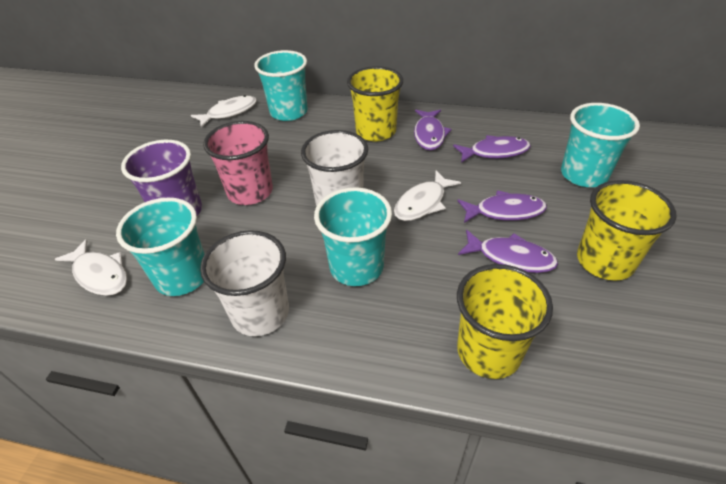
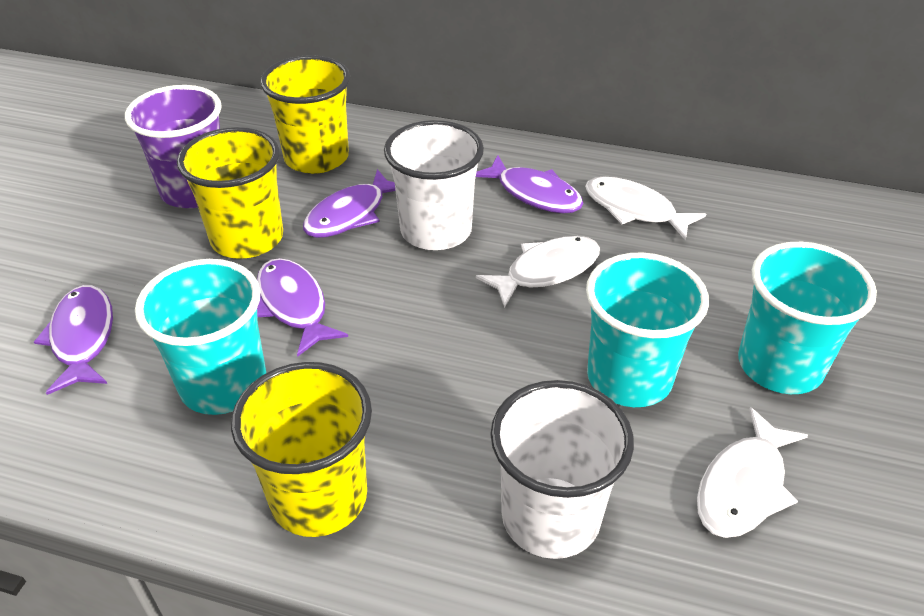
pink cup: [203,121,273,205] = 1 -> none = 0
turquoise cup: [116,198,204,296] [254,50,308,121] [314,187,392,286] [561,103,640,187] = 4 -> [135,259,266,415] [586,252,709,407] [738,242,877,394] = 3

